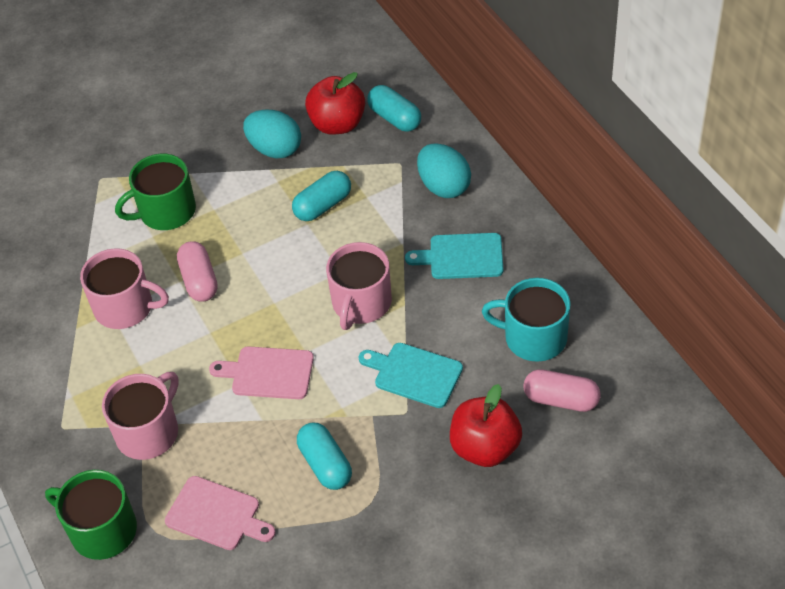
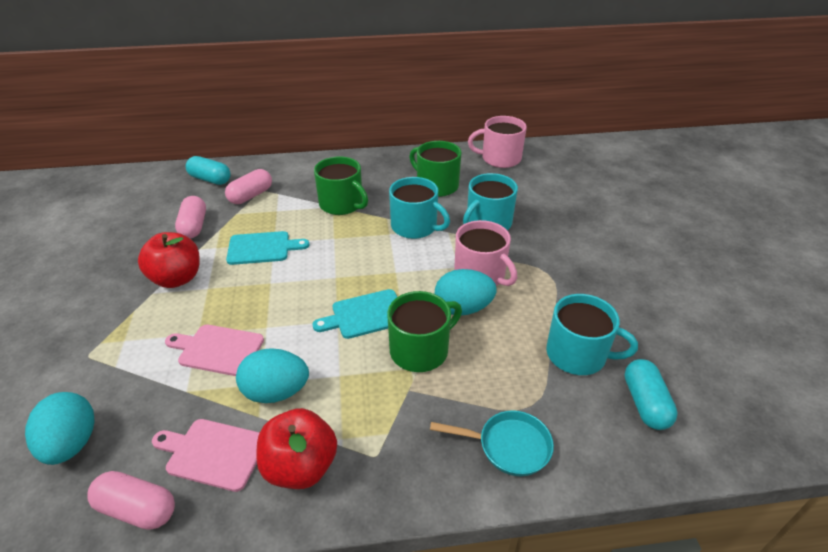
green mug: [45,470,137,560] [115,154,196,230] = 2 -> [314,156,368,215] [387,291,462,372] [409,141,462,197] = 3
pink capsule: [177,241,218,302] [523,369,601,412] = 2 -> [88,471,175,530] [175,196,206,238] [225,169,272,204] = 3
pink mug: [80,248,169,329] [102,372,179,460] [326,242,392,330] = 3 -> [454,220,517,286] [468,116,527,168] = 2
turquoise capsule: [292,171,351,221] [297,423,352,490] [367,85,421,132] = 3 -> [186,156,231,185] [625,359,678,430] = 2
turquoise egg: [243,110,301,159] [417,143,471,198] = 2 -> [25,392,95,465] [236,348,309,403] [435,269,497,316] = 3
turquoise mug: [482,278,571,362] = 1 -> [389,177,450,239] [463,173,518,230] [546,294,638,375] = 3
turquoise pan: none = 0 -> [430,410,554,476] = 1

